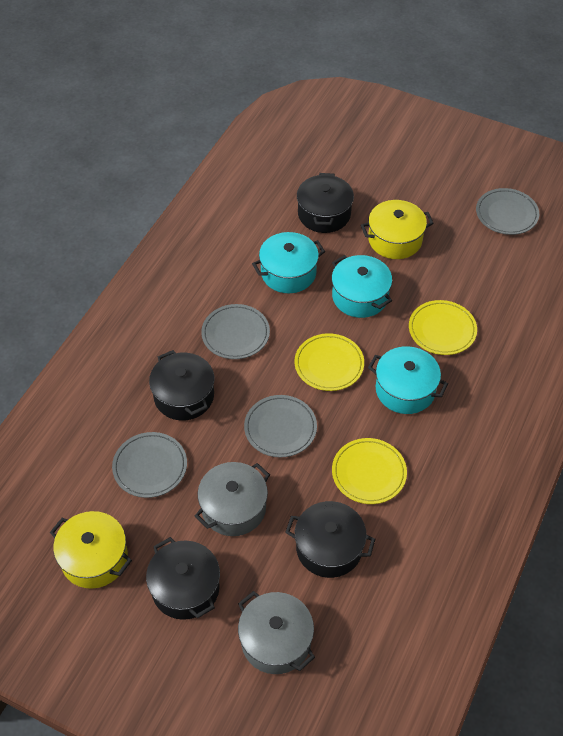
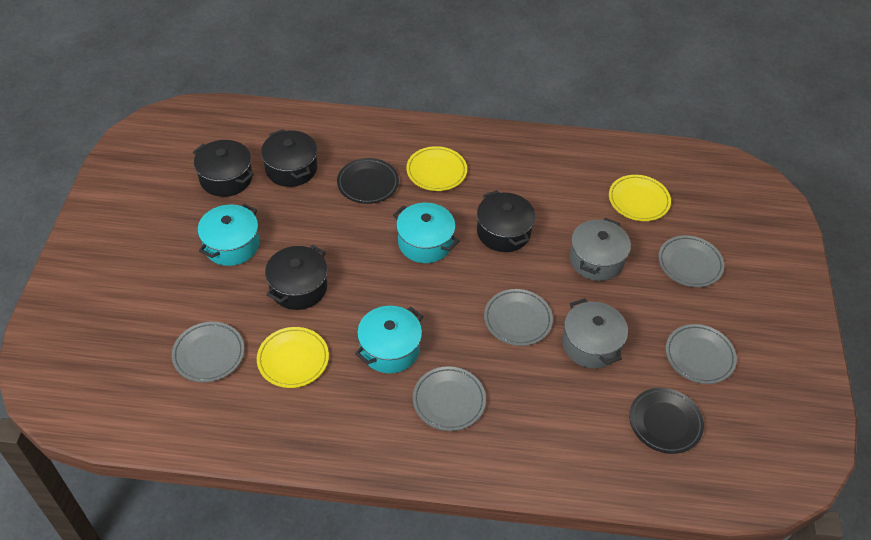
black plate: none = 0 -> [337,158,399,204] [629,388,704,454] = 2
grey plate: [112,432,187,498] [201,304,270,359] [244,395,317,457] [476,188,539,235] = 4 -> [172,322,244,382] [413,366,486,431] [484,289,553,346] [658,235,724,287] [666,324,737,384] = 5
yellow pot: [50,511,132,589] [361,200,434,259] = 2 -> none = 0

